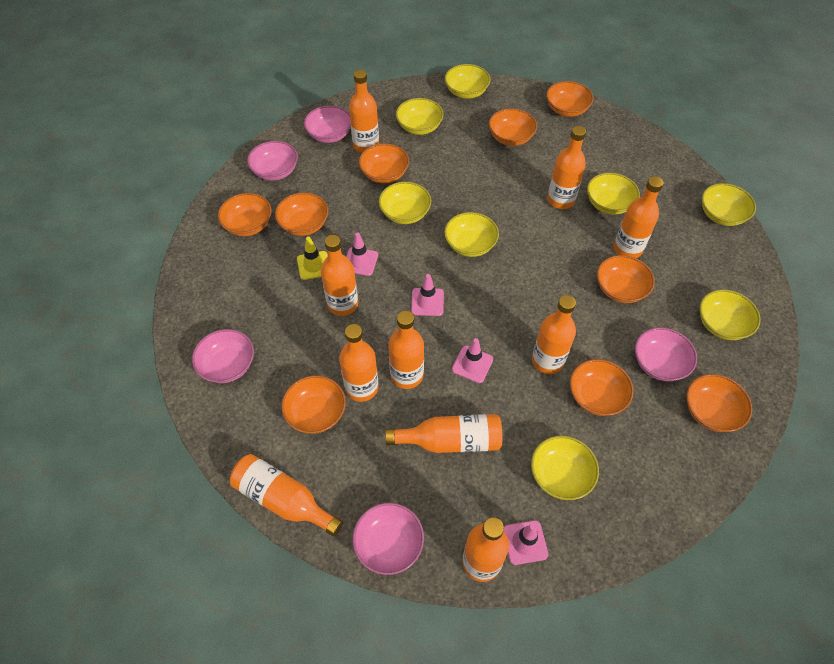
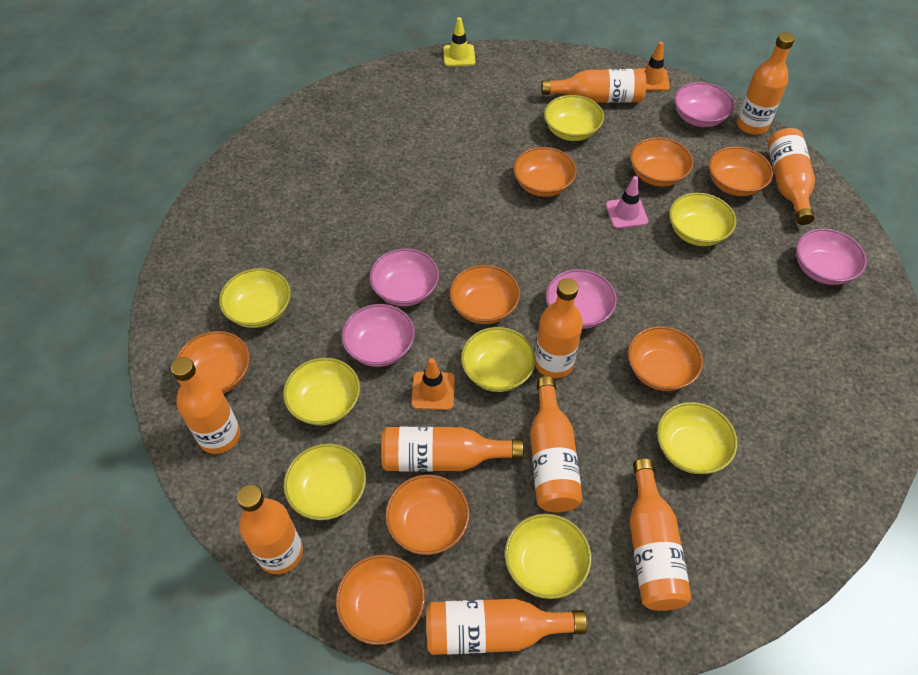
orange bowl: [218,193,272,236] [275,192,329,236] [281,375,346,434] [359,143,409,183] [489,108,537,146] [546,81,593,117] [570,359,634,416] [597,255,655,303] [686,374,752,432] = 9 -> [175,331,250,394] [336,554,425,645] [385,474,470,555] [449,265,520,324] [513,147,577,197] [628,326,703,391] [630,137,694,187] [709,146,773,196] = 8
orange traffic cone: none = 0 -> [411,358,455,410] [638,42,670,91] = 2
pink traffic cone: [346,233,378,276] [411,274,444,316] [452,338,493,383] [504,520,548,565] = 4 -> [606,176,648,229] = 1

